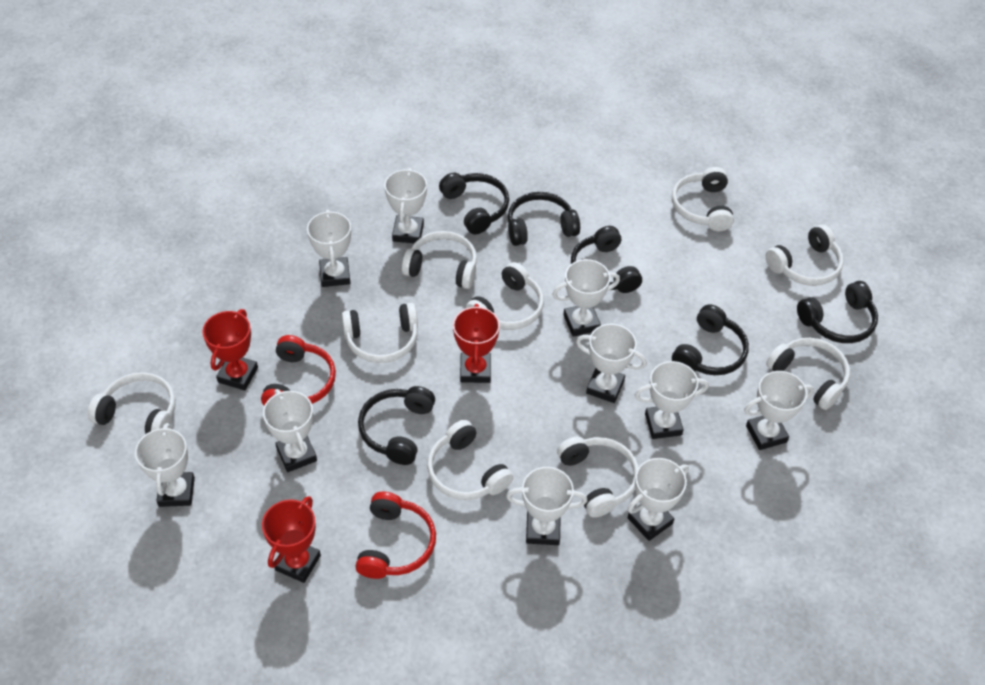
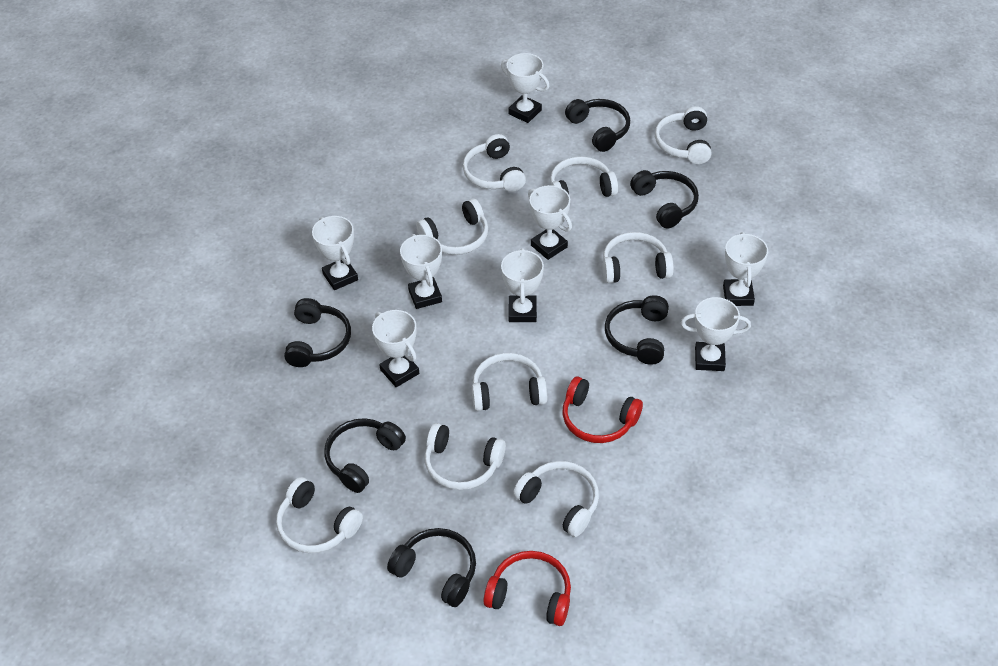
red trophy: [202,309,258,390] [262,496,321,583] [453,304,500,383] = 3 -> none = 0
white trophy: [135,423,195,507] [263,389,317,472] [307,210,351,287] [384,168,427,243] [506,467,587,545] [552,259,620,337] [576,324,647,403] [628,458,689,541] [635,361,709,439] [744,371,814,450] = 10 -> [312,216,358,290] [372,310,419,387] [400,234,442,309] [501,53,550,123] [501,248,544,322] [528,185,572,260] [681,297,751,371] [723,232,768,306] = 8

